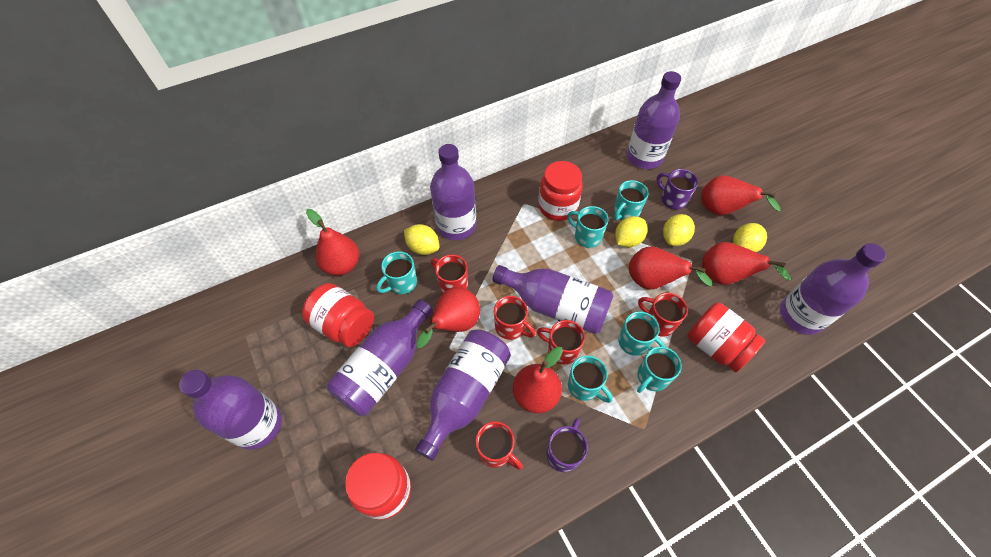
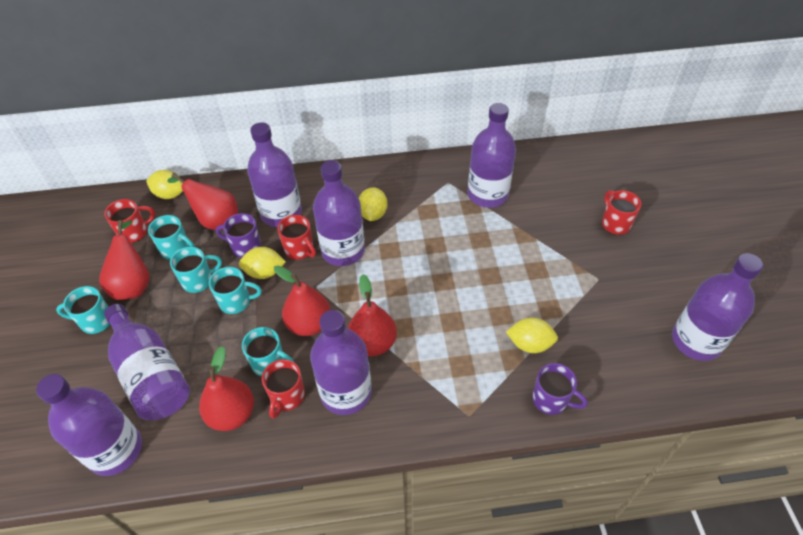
red jar: [302,283,374,347] [345,453,411,520] [538,161,583,221] [688,302,765,372] = 4 -> none = 0
red mug: [431,254,468,293] [476,421,523,470] [494,296,536,340] [537,320,585,364] [638,293,688,337] = 5 -> [104,199,155,243] [262,359,305,419] [277,215,316,260] [602,190,641,235] = 4
red pear: [306,209,359,275] [416,287,480,348] [513,347,563,413] [629,246,712,289] [701,176,781,215] [702,242,791,285] = 6 -> [99,220,150,300] [167,173,238,230] [199,346,254,431] [274,266,330,336] [348,274,397,356] = 5
turquoise mug: [376,251,417,294] [567,206,609,248] [568,356,613,403] [614,180,649,220] [618,311,666,356] [637,346,682,393] = 6 -> [56,286,110,334] [148,215,195,260] [170,247,222,293] [209,267,262,314] [242,327,294,376] = 5

